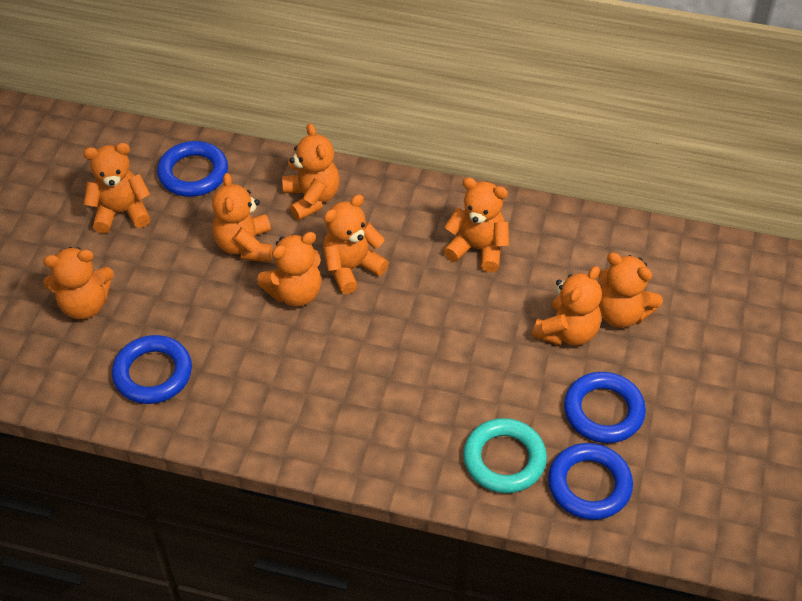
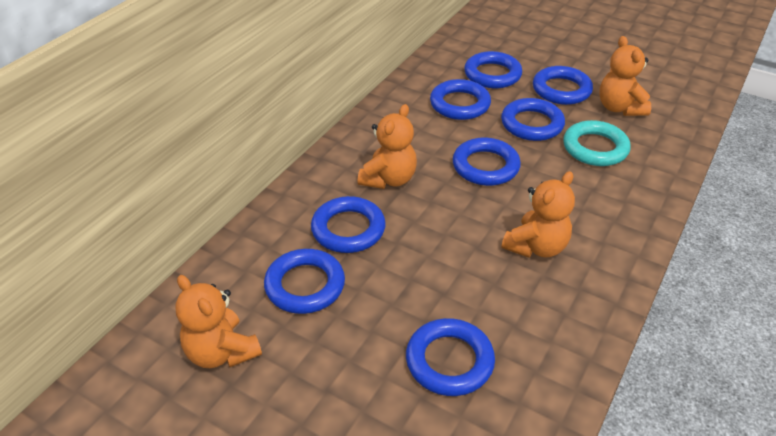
blue ring: [112,335,192,404] [157,141,228,197] [548,443,633,520] [564,372,646,443] = 4 -> [264,249,345,314] [311,196,386,253] [406,318,495,396] [430,79,491,120] [453,138,521,186] [464,51,522,88] [501,98,565,141] [533,66,593,105] = 8
orange teddy bear: [43,247,114,319] [83,143,151,233] [212,173,273,262] [257,232,321,306] [282,123,340,221] [323,194,389,294] [444,177,509,272] [532,266,602,346] [598,252,663,328] = 9 -> [175,275,262,368] [358,104,417,189] [502,171,575,258] [599,36,651,116] = 4

